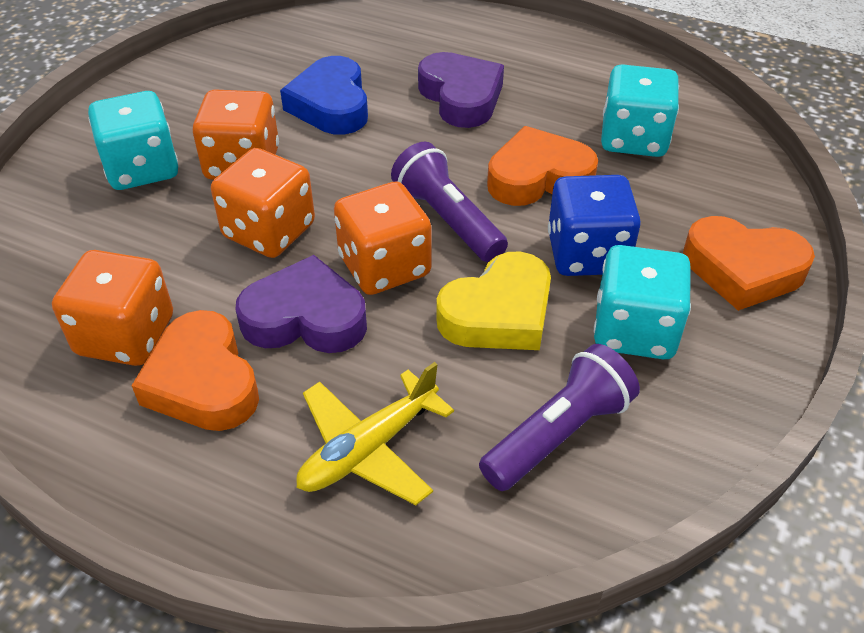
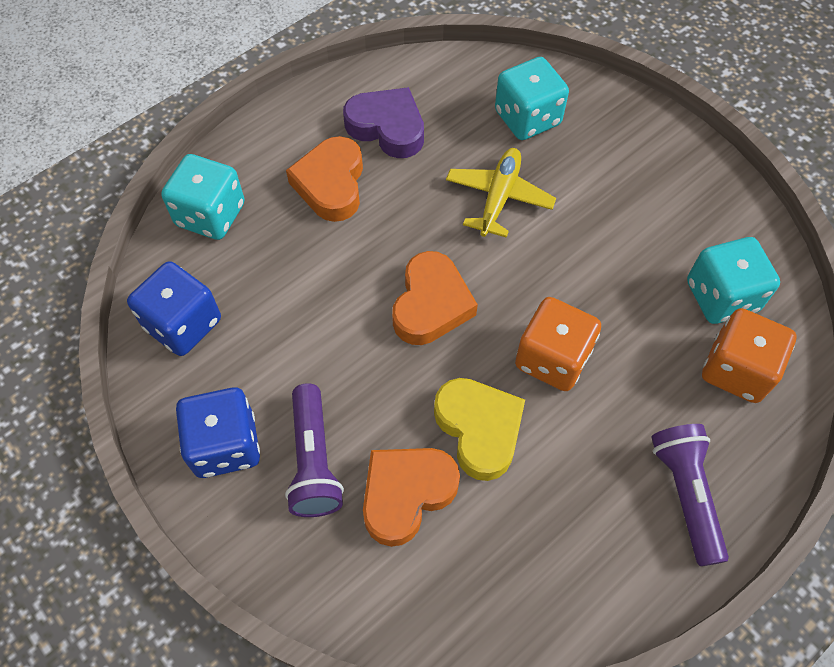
blue dice: [548,175,641,276] = 1 -> [127,261,221,356] [176,387,260,478] = 2
blue heart: [280,56,368,135] = 1 -> none = 0
orange dice: [52,250,173,366] [193,89,279,180] [211,148,315,258] [334,182,431,295] = 4 -> [515,297,601,391] [702,308,797,403] = 2
purple heart: [235,255,367,353] [418,52,504,128] = 2 -> [343,87,424,158] = 1

